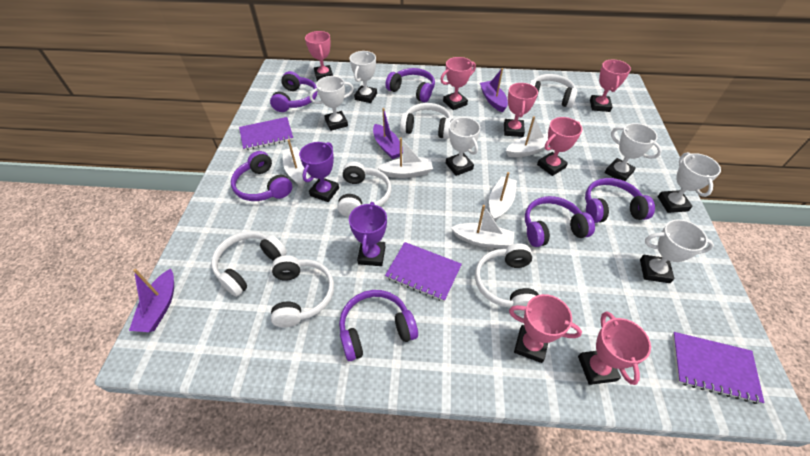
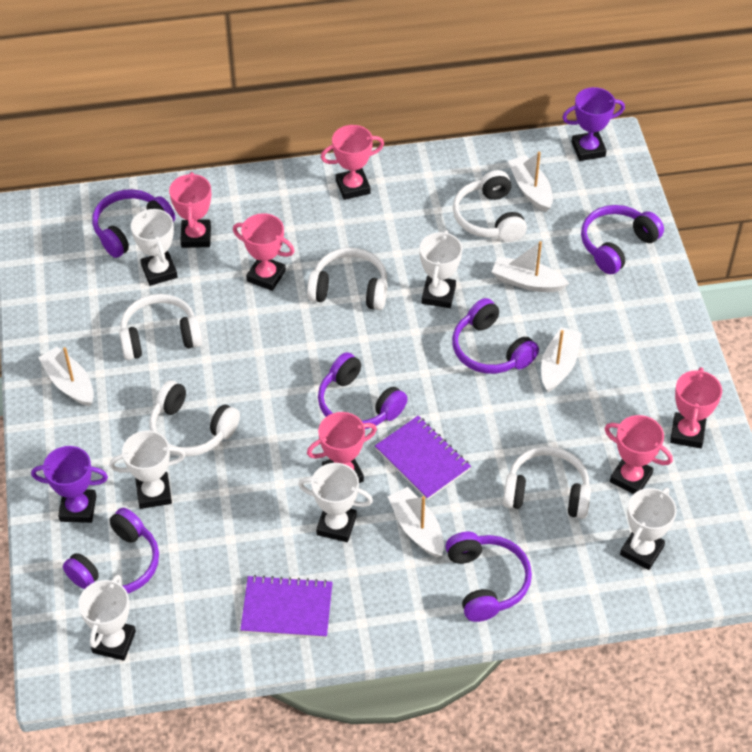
pink trophy: [305,31,333,81] [440,57,476,110] [504,83,538,137] [509,294,582,363] [537,117,582,176] [578,311,651,385] [590,59,631,112] = 7 -> [169,172,211,248] [233,213,295,291] [307,412,377,483] [321,125,384,200] [604,415,673,494] [670,367,722,448] = 6
purple boat: [129,269,174,332] [373,108,403,159] [480,68,508,113] = 3 -> none = 0
purple notebook: [239,117,294,151] [385,242,462,302] [672,332,765,404] = 3 -> [240,575,333,638] [375,416,471,500] = 2
white headphones: [211,231,287,297] [271,255,334,328] [337,162,392,217] [400,103,451,139] [475,243,539,314] [530,74,577,108] = 6 -> [119,294,202,360] [149,381,240,457] [307,248,387,310] [453,170,527,242] [503,446,591,519] = 5

